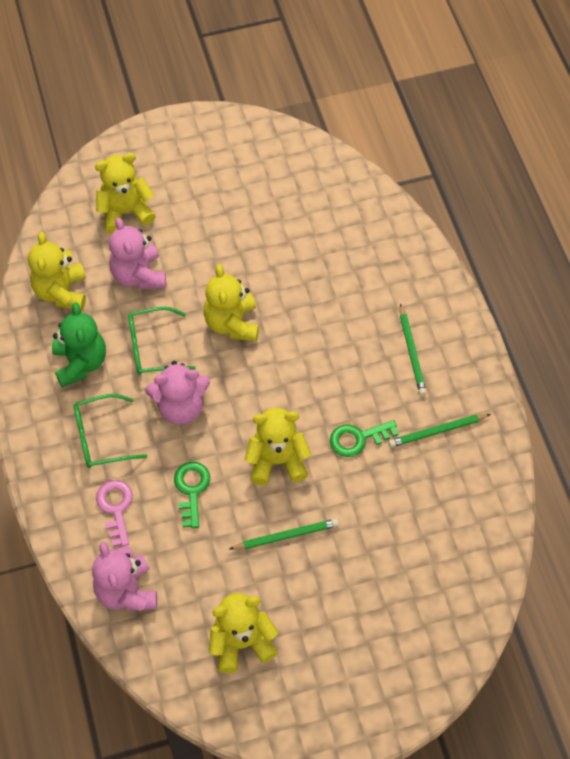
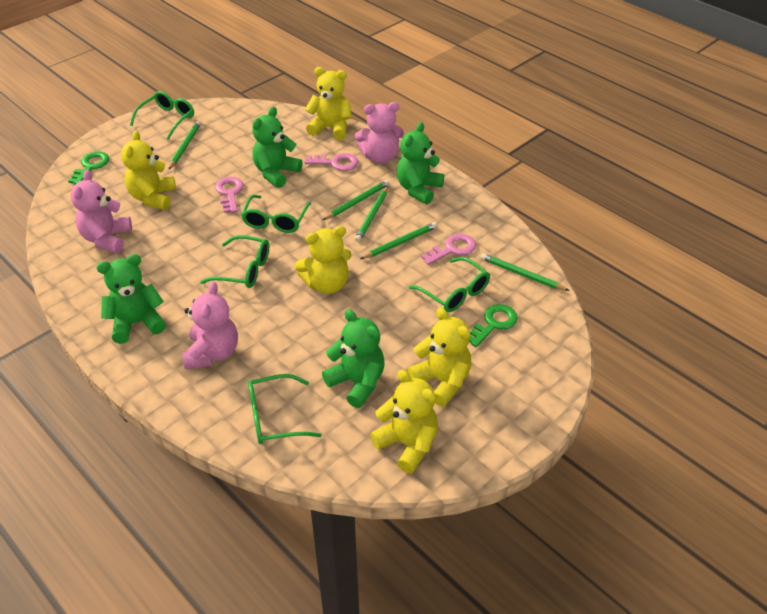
green glasses: [74,394,147,468] [128,307,196,375] = 2 -> [130,91,194,140] [200,235,269,288] [241,195,311,233] [248,374,322,444] [409,257,490,312] = 5
green pencil: [229,519,339,550] [388,414,491,447] [400,304,427,395] = 3 -> [168,121,201,170] [323,180,389,220] [355,186,388,242] [360,222,437,259] [481,253,569,291] = 5
green teddy bear: [52,302,106,388] = 1 -> [97,254,166,344] [252,107,303,188] [322,309,385,408] [397,122,444,205] = 4
pink key: [96,480,133,547] = 1 -> [215,177,244,213] [305,153,358,171] [421,234,476,265] = 3

